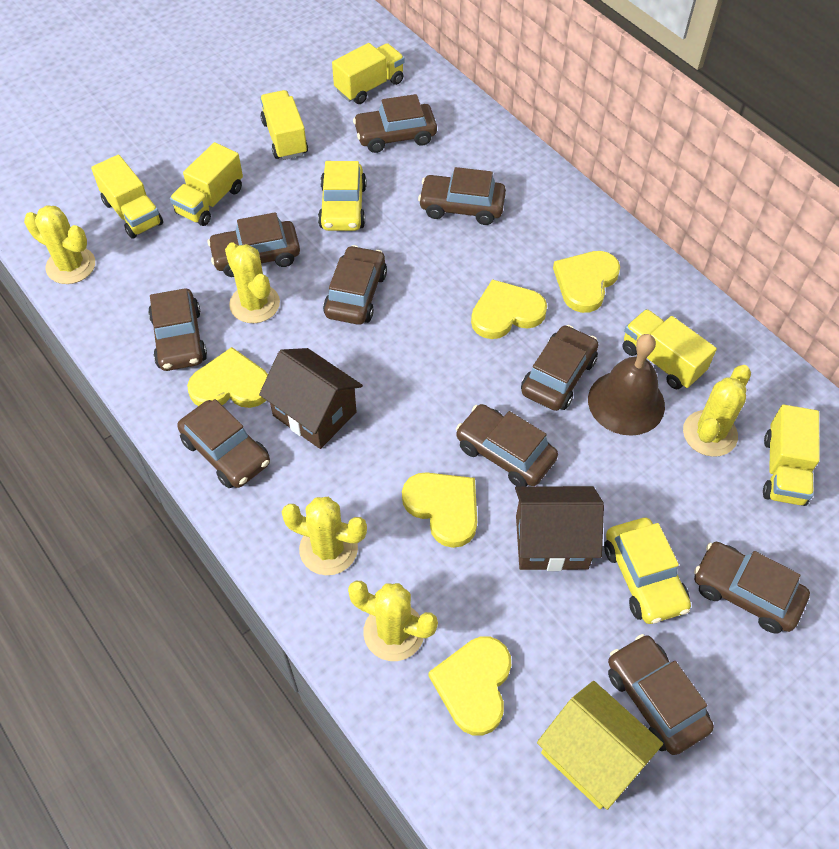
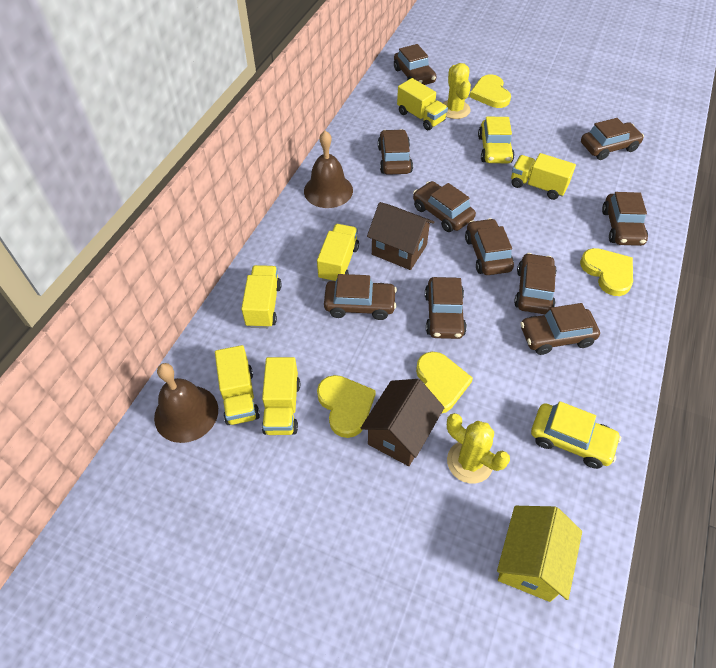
brown bell: [588,334,665,436] = 1 -> [154,363,218,443] [304,131,353,208] = 2
yellow cactus: [24,205,95,284] [225,243,280,323] [282,497,367,575] [348,581,438,661] [683,365,751,457] = 5 -> [443,63,471,119] [447,413,510,484] = 2
yellow heart: [187,347,268,408] [402,472,477,548] [429,637,511,736] [471,279,547,339] [553,251,620,313] = 5 -> [317,375,376,438] [416,352,473,414] [470,74,511,108] [580,248,633,296] = 4

